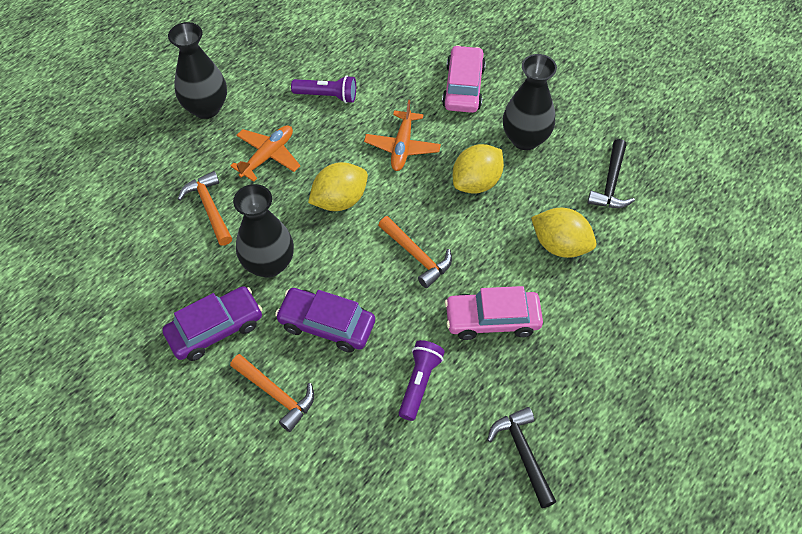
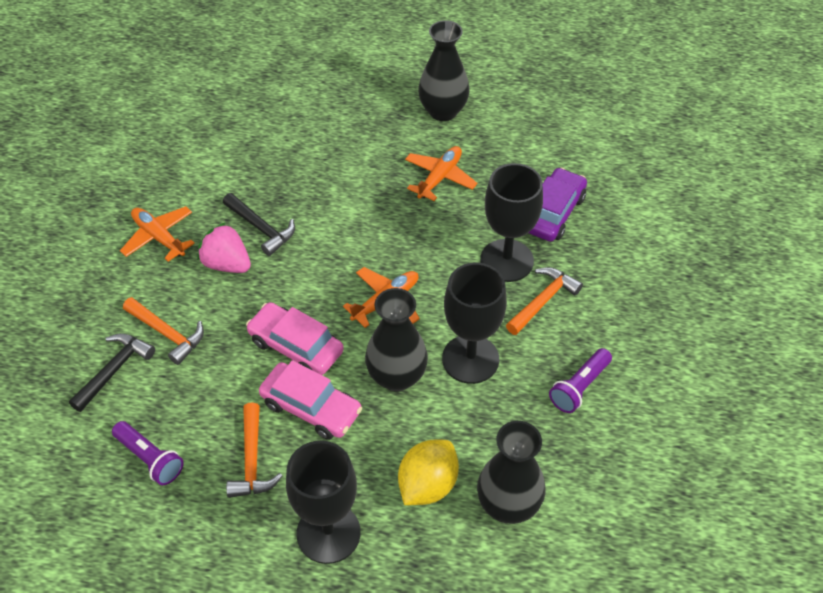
black goblet: none = 0 -> [286,440,361,564] [442,263,507,384] [480,163,543,282] = 3
orange plane: [230,125,300,182] [364,100,441,171] = 2 -> [120,206,195,262] [343,267,420,328] [405,146,477,201] = 3
pink strawberry: none = 0 -> [197,222,251,273] = 1
purple car: [162,286,262,361] [275,288,375,353] = 2 -> [529,168,587,242] = 1
yellow lemon: [308,162,368,211] [453,144,504,194] [531,208,596,258] = 3 -> [398,440,459,505] = 1

